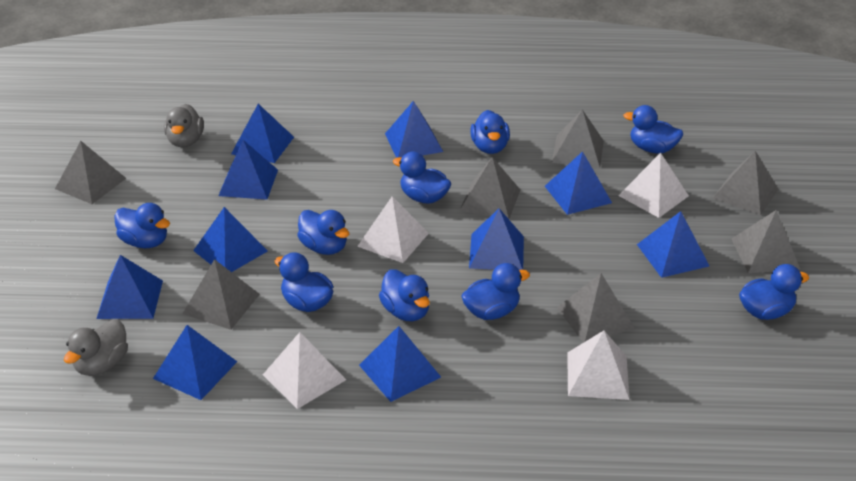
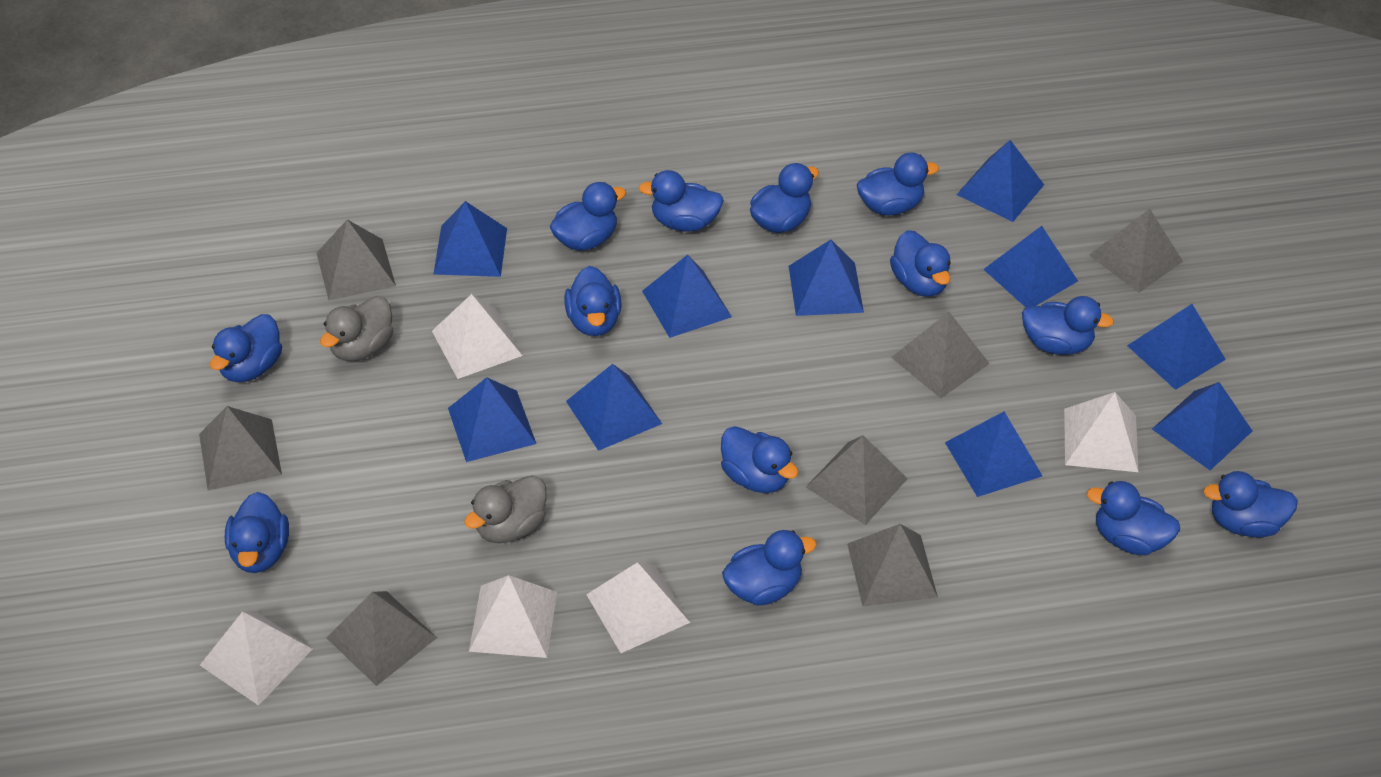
blue duck: [114,203,170,248] [275,252,333,312] [297,210,349,255] [379,269,430,321] [393,151,452,204] [461,263,530,320] [470,110,510,154] [624,105,683,153] [739,264,809,320] = 9 -> [210,314,282,382] [225,492,289,573] [549,182,626,251] [564,266,622,336] [638,170,724,231] [721,426,798,493] [722,530,817,605] [750,163,819,233] [857,153,939,216] [890,230,951,297] [1022,296,1114,355] [1087,481,1180,555] [1203,471,1298,538] = 13
white pyramid: [263,332,346,409] [357,196,429,263] [567,331,630,400] [618,153,689,218] = 4 -> [200,610,312,706] [432,294,523,379] [469,575,557,658] [586,562,690,653] [1064,392,1139,472] = 5

